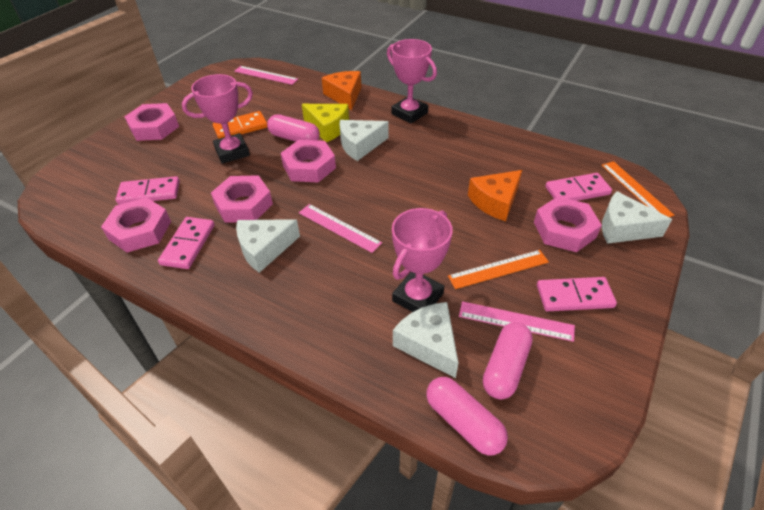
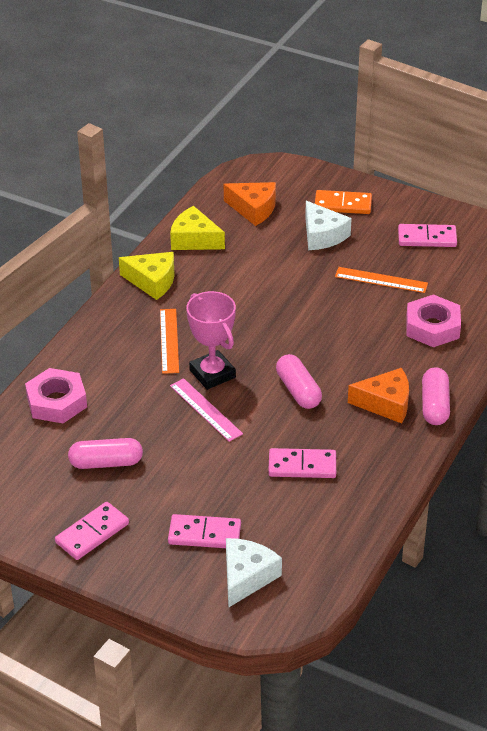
pink nut: [101,197,171,253] [124,103,179,141] [211,175,273,223] [281,140,336,183] [534,197,602,252] = 5 -> [25,368,87,423] [406,294,461,347] = 2
pink ruler: [234,66,298,85] [299,204,382,253] [459,301,575,342] = 3 -> [170,378,243,442] = 1
pink trophy: [182,74,253,164] [387,39,437,124] [392,208,453,312] = 3 -> [186,291,236,390] = 1
white cheese: [236,219,300,273] [340,120,389,161] [393,302,458,378] [602,191,672,244] = 4 -> [226,538,282,608] [305,201,352,250] = 2
yellow cheese: [302,104,349,142] = 1 -> [119,252,175,300] [170,206,225,250] = 2

